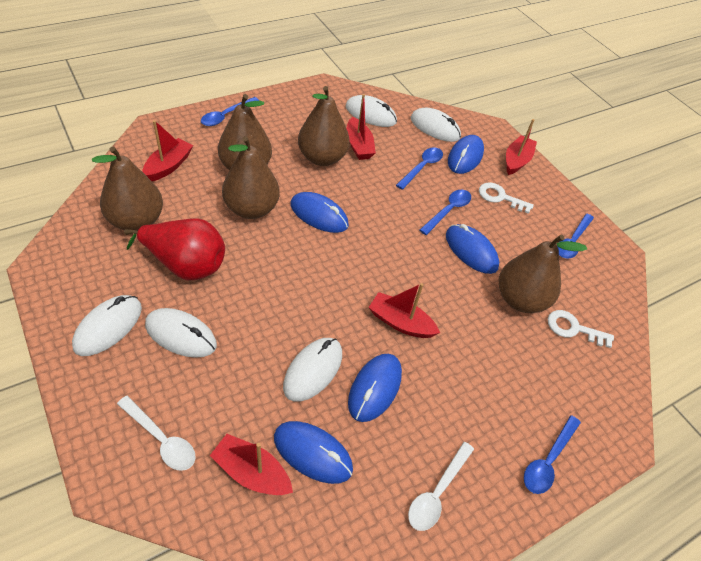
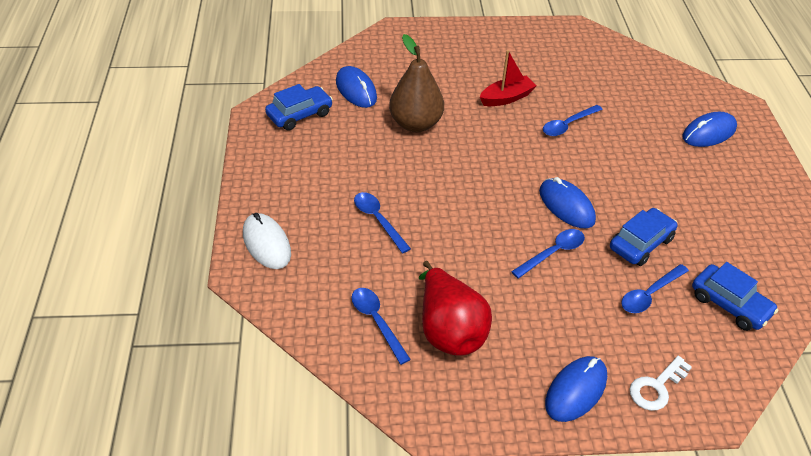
blue car: none = 0 -> [265,84,333,131] [610,208,678,266] [692,262,778,331] = 3
blue mouse: [274,421,353,484] [290,192,349,233] [348,354,402,422] [446,224,499,274] [448,135,484,174] = 5 -> [336,66,377,108] [539,177,596,228] [545,356,607,422] [682,112,737,147] = 4
brown pear: [92,146,163,231] [218,94,272,170] [222,136,280,219] [298,86,350,166] [499,235,587,313] = 5 -> [389,34,444,132] = 1
red boat: [143,120,193,181] [210,434,293,495] [346,94,376,160] [369,283,440,338] [506,119,537,175] = 5 -> [480,50,537,106] = 1
white key: [479,182,534,214] [548,310,614,348] = 2 -> [630,356,692,411] = 1
white mouse: [72,295,142,356] [145,308,217,358] [283,338,342,402] [345,95,397,127] [411,108,461,142] = 5 -> [243,213,291,269] = 1
white spoon: [117,396,196,471] [408,442,474,531] = 2 -> none = 0

